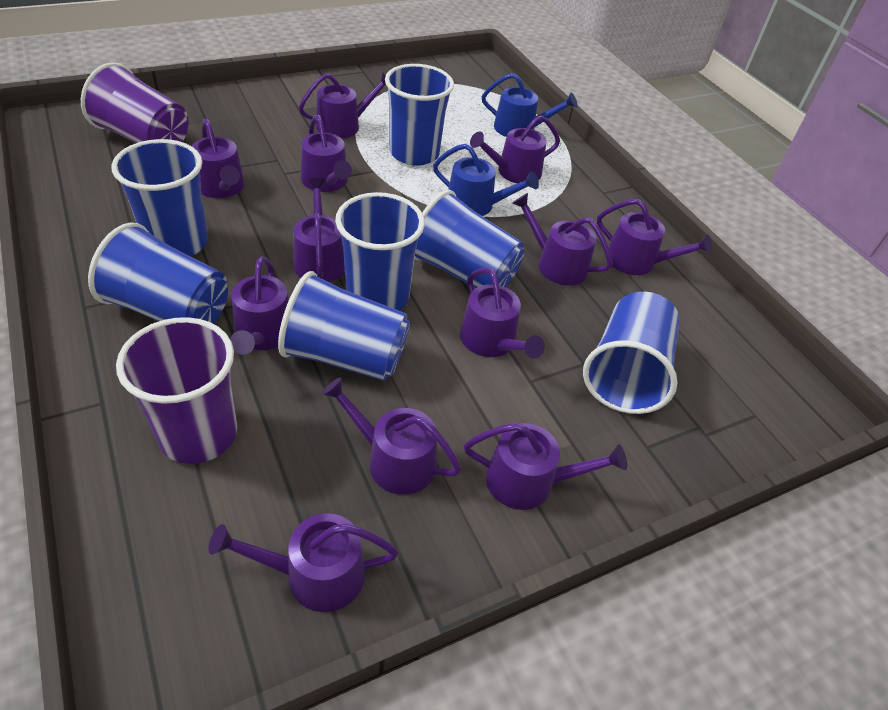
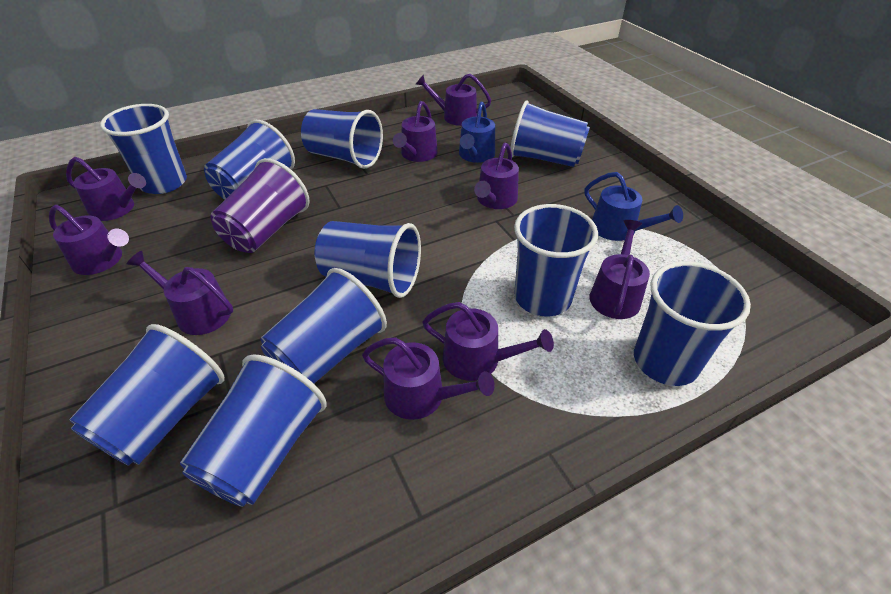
blue cup: [88,222,228,324] [111,139,208,256] [278,271,410,381] [335,192,425,310] [385,64,454,166] [414,190,524,288] [583,292,680,414] = 7 -> [69,324,224,466] [100,104,187,194] [180,355,327,507] [204,120,295,200] [260,268,387,383] [301,109,383,169] [314,221,421,298] [510,100,590,167] [514,204,598,316] [634,262,751,386] = 10
purple cup: [81,62,189,143] [116,317,238,464] = 2 -> [210,158,310,253] = 1
purple watering can: [192,119,245,198] [208,513,398,612] [230,257,289,355] [293,178,345,282] [299,72,386,138] [301,115,352,192] [321,378,461,495] [460,268,545,359] [464,423,627,510] [470,116,560,183] [512,193,613,285] [597,199,713,275] = 12 -> [49,205,129,275] [66,157,146,221] [127,251,233,335] [362,337,495,420] [393,101,438,162] [415,74,491,126] [423,302,554,381] [474,143,519,209] [590,220,650,319] = 9

